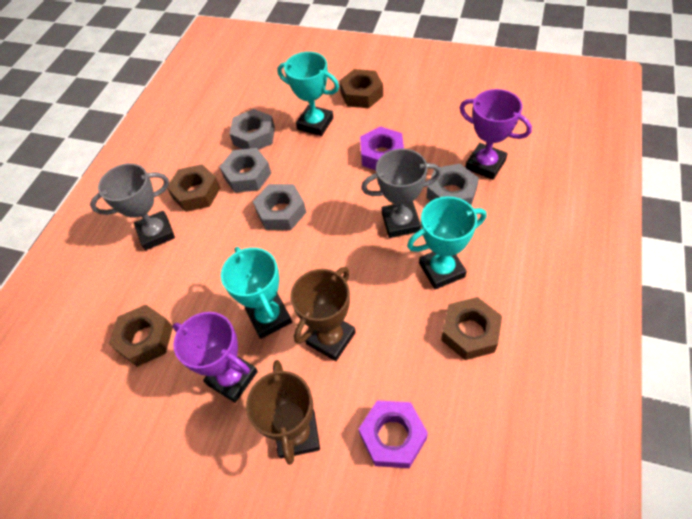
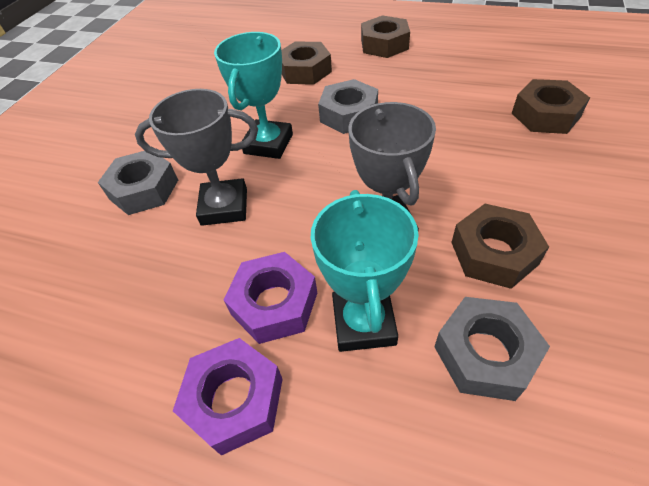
brown trophy: [246,360,320,465] [291,267,356,361] = 2 -> none = 0
grey nut: [220,148,271,193] [229,109,275,150] [253,184,306,230] [427,164,479,205] = 4 -> [98,151,178,215] [318,79,378,134] [435,297,550,401] = 3
purple trophy: [172,312,258,403] [460,89,532,180] = 2 -> none = 0
turquoise trophy: [221,247,292,339] [277,52,339,136] [407,196,486,289] = 3 -> [214,32,293,159] [311,190,419,352] = 2

